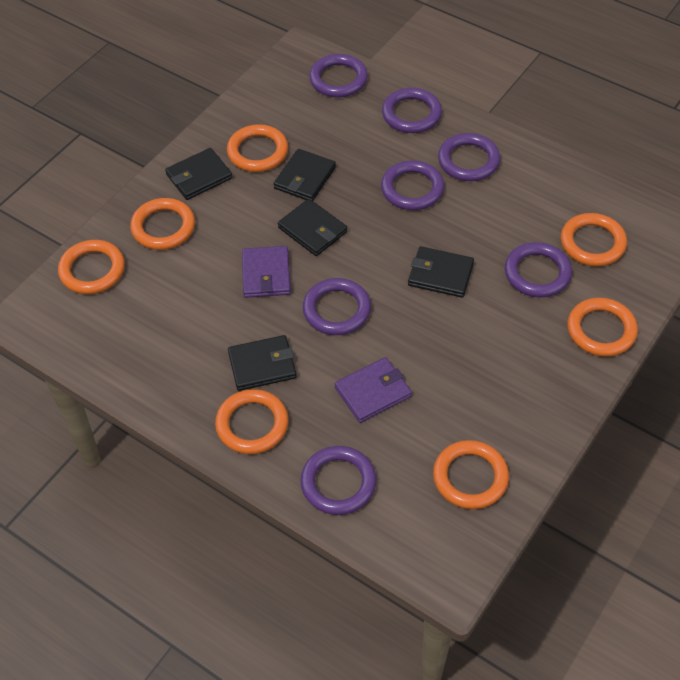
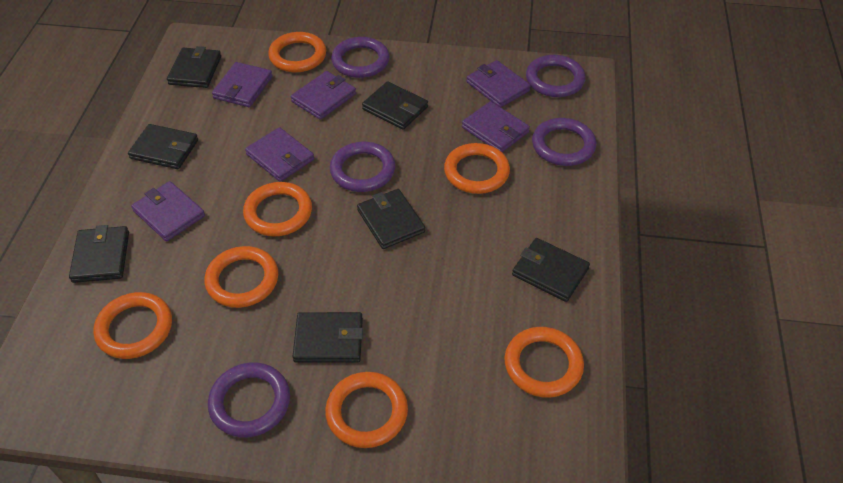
black wallet: [165,148,232,200] [228,335,297,391] [274,149,336,201] [278,199,347,256] [408,246,474,298] = 5 -> [69,225,129,283] [128,124,198,169] [167,46,221,88] [293,312,363,363] [357,189,425,249] [362,81,428,130] [512,238,590,302] = 7
purple ring: [300,446,376,515] [303,278,371,335] [309,54,368,98] [381,160,444,210] [382,88,442,133] [438,133,500,181] [505,242,572,298] = 7 -> [208,362,290,438] [330,142,395,192] [331,37,390,78] [526,55,586,97] [532,118,596,166] = 5
purple wallet: [242,246,291,298] [335,357,412,423] = 2 -> [131,181,205,241] [212,62,272,107] [245,127,314,182] [291,71,356,120] [462,101,530,152] [467,60,531,107] = 6

